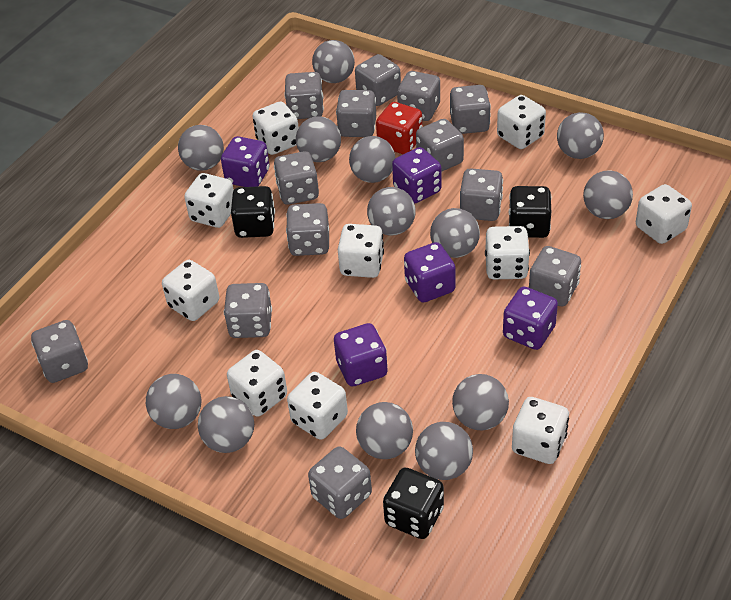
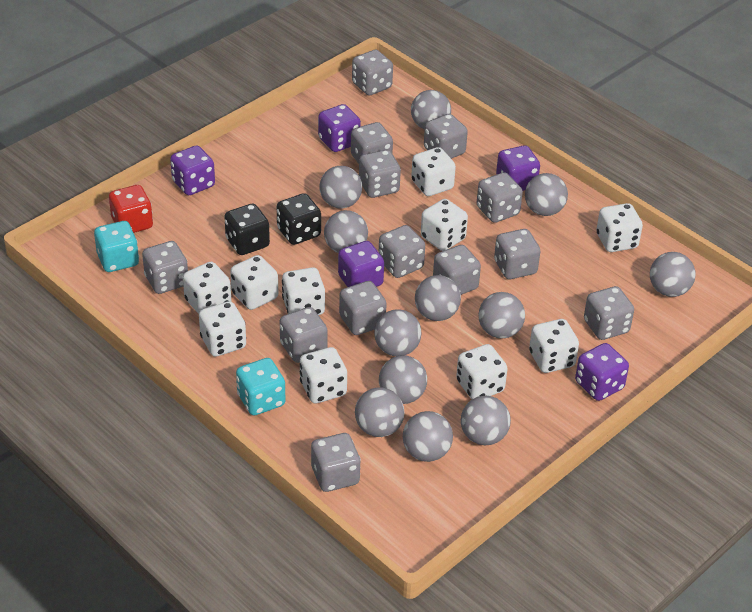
black dice: [231,186,275,238] [383,468,444,539] [509,186,551,238] = 3 -> [224,204,270,255] [277,193,321,245] = 2
grey ball: [146,374,201,429] [178,125,224,171] [198,396,254,453] [296,116,341,162] [312,40,355,83] [349,136,395,183] [356,402,413,459] [367,187,416,236] [415,422,473,480] [430,208,480,258] [452,374,509,430] [557,112,604,159] [583,170,633,219] = 13 -> [319,166,362,208] [324,210,368,253] [355,387,404,437] [374,309,421,356] [379,355,427,404] [403,411,453,462] [411,90,451,129] [415,275,461,321] [461,396,511,445] [479,292,525,339] [525,173,568,216] [650,252,696,297] = 12
turquoise dice: none = 0 -> [94,221,139,272] [236,358,285,415] = 2

